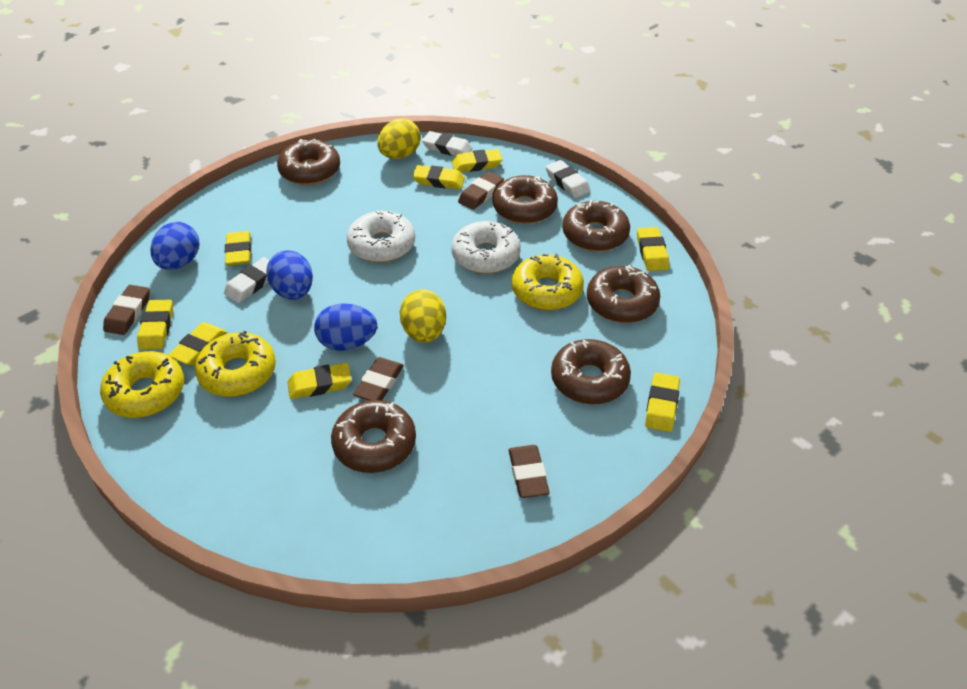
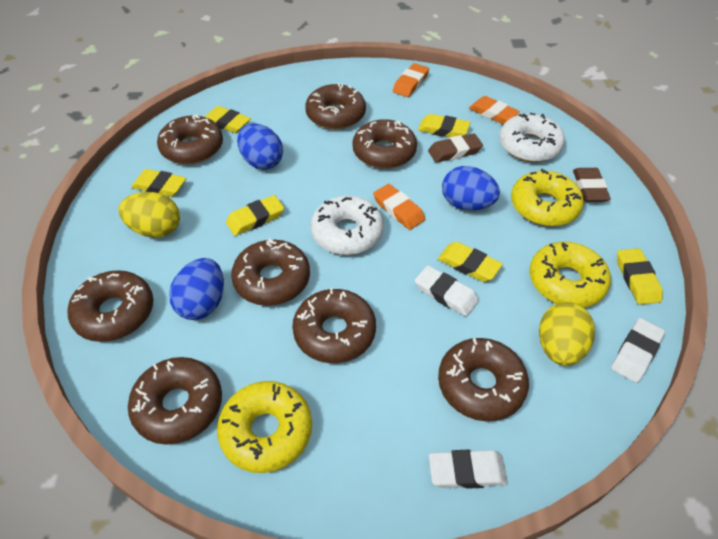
brown donut: [277,139,340,185] [331,400,416,473] [493,175,558,224] [551,339,631,405] [562,200,630,252] [587,264,660,323] = 6 -> [67,270,153,342] [128,357,222,445] [157,114,223,164] [231,238,310,306] [292,288,376,363] [305,83,366,129] [352,119,417,169] [438,338,529,422] = 8
brown eraser: [103,285,150,335] [353,357,404,401] [458,171,504,210] [509,445,550,498] = 4 -> [428,134,483,163] [573,168,611,202] = 2
orange eraser: none = 0 -> [373,184,425,230] [393,63,429,97] [469,96,520,124] = 3
yellow eraser: [137,300,173,350] [169,323,227,366] [225,231,251,266] [288,363,351,399] [412,165,465,189] [452,149,502,172] [637,227,669,271] [645,373,680,432] = 8 -> [131,169,186,197] [205,106,251,133] [226,195,284,236] [418,114,471,137] [438,242,503,282] [617,248,663,305] = 6

